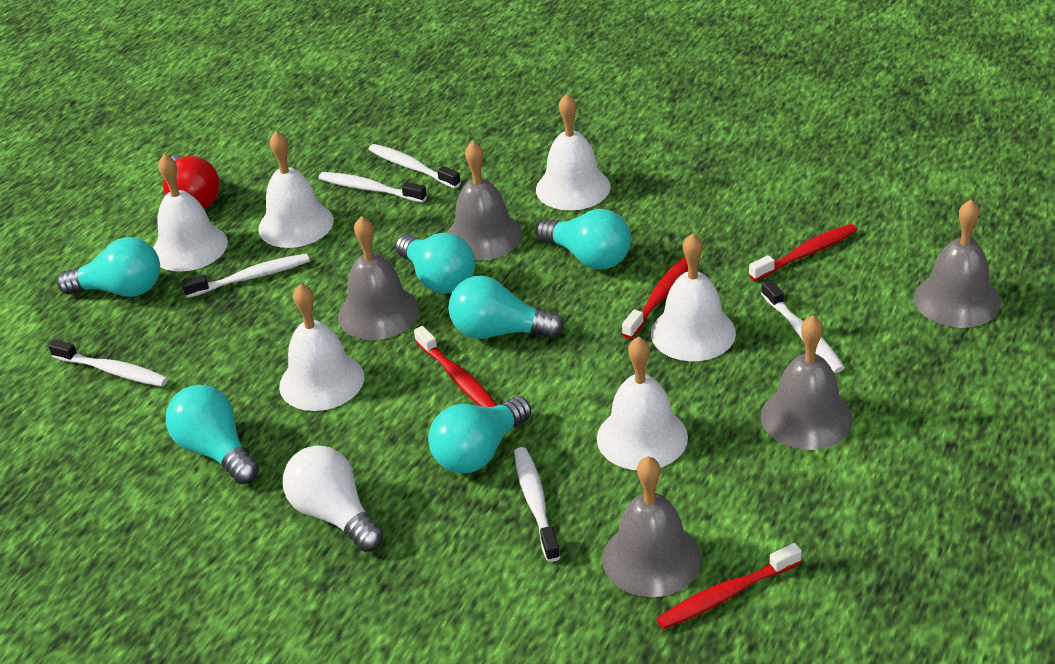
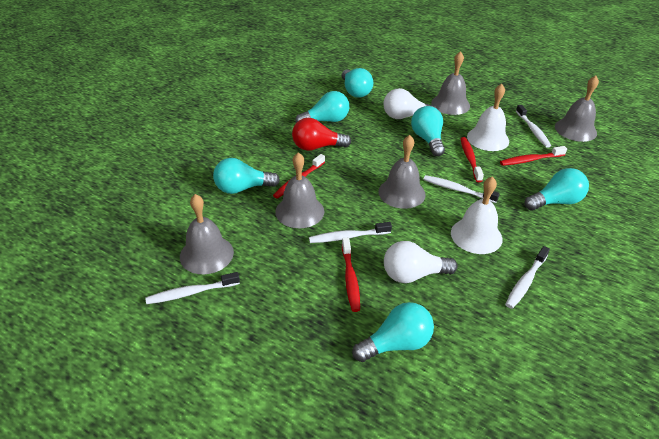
white bell: [153,154,228,272] [258,131,334,248] [279,283,364,411] [536,94,611,210] [597,336,688,470] [651,233,736,361] = 6 -> [451,176,502,254] [467,84,509,151] = 2
white light bulb: [283,445,384,552] = 1 -> [383,88,437,119] [384,241,457,283] = 2
white toothbrush: [48,340,168,387] [181,254,310,298] [319,172,427,203] [369,144,461,189] [514,447,560,562] [761,279,845,373] = 6 -> [145,272,240,304] [309,222,392,243] [423,175,500,203] [505,246,550,309] [516,105,551,148] = 5

